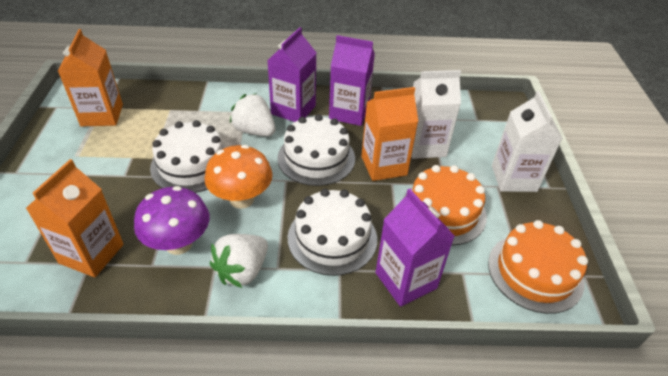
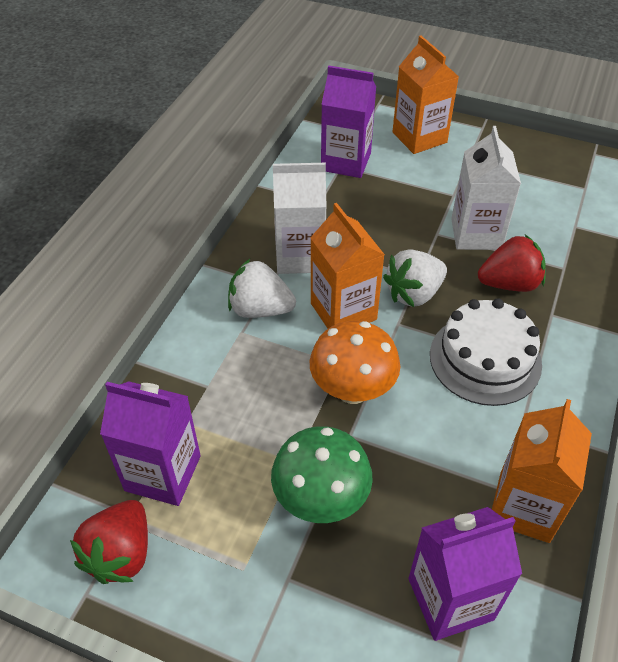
green mushroom: none = 0 -> [271,426,373,523] = 1
orange cake: [403,165,487,246] [488,220,588,314] = 2 -> none = 0
purple mushroom: [134,186,209,255] = 1 -> none = 0
red strawberry: none = 0 -> [70,500,148,584] [478,235,545,292] = 2
white cake: [150,120,226,193] [277,114,355,186] [288,189,377,276] = 3 -> [430,298,542,406] = 1

